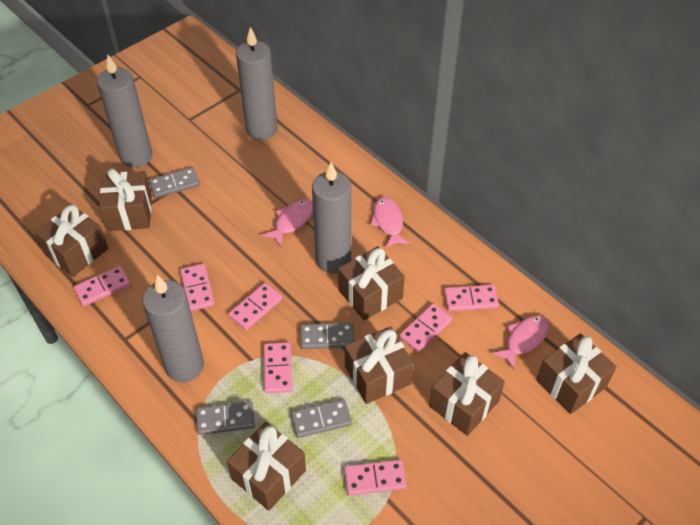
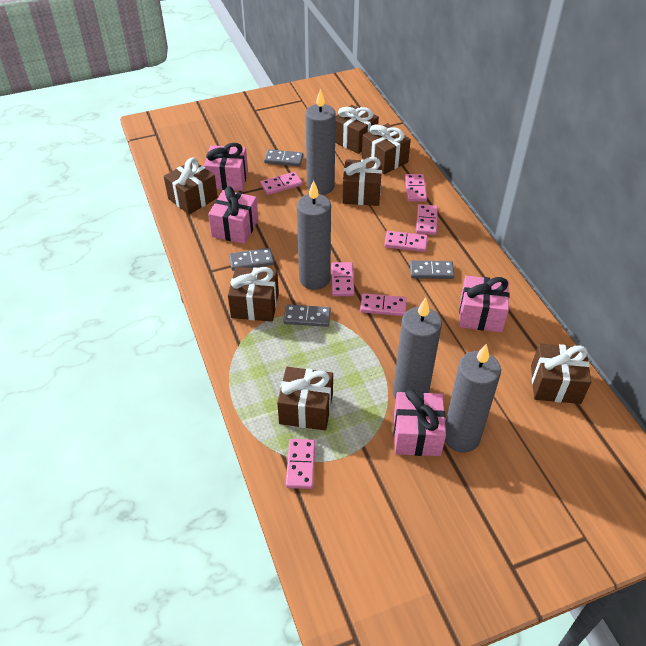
pink fish: [262,199,313,246] [370,197,410,248] [492,315,549,369] = 3 -> none = 0
pink gift: none = 0 -> [204,143,248,191] [208,186,258,244] [394,389,446,456] [459,276,510,332] = 4

